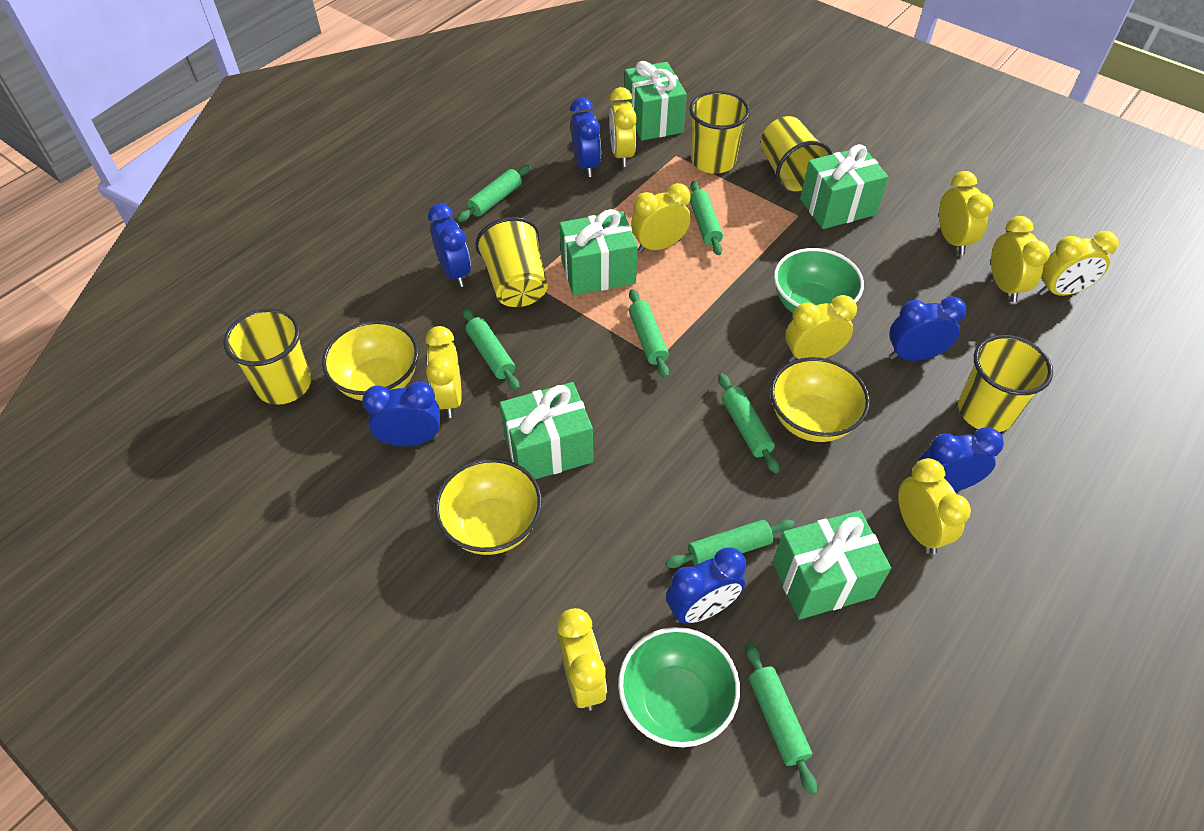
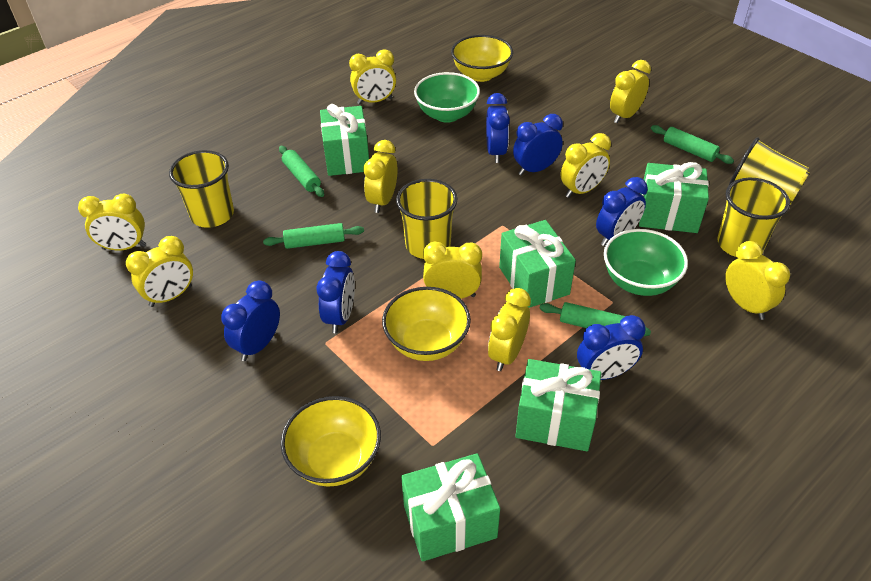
green rolling pin: [457,164,531,222] [462,308,519,390] [629,289,669,378] [665,519,795,568] [690,181,723,255] [718,373,779,473] [745,642,817,795] = 7 -> [263,223,364,249] [279,146,324,197] [539,302,651,336] [651,125,734,164] = 4
yellow cup: [223,308,311,405] [475,217,548,307] [689,91,750,174] [761,116,832,195] [958,335,1053,432] = 5 -> [169,150,234,228] [396,179,457,259] [717,178,790,257] [729,137,809,205] = 4

